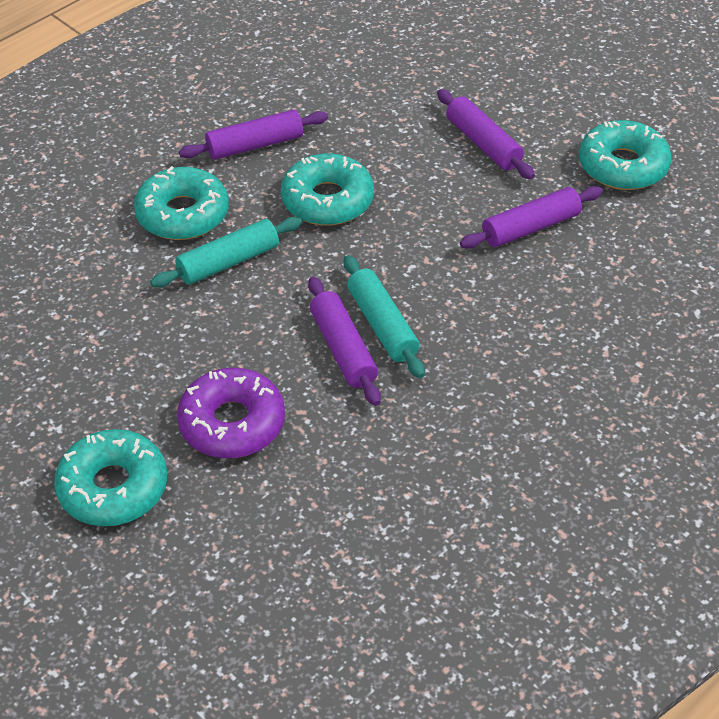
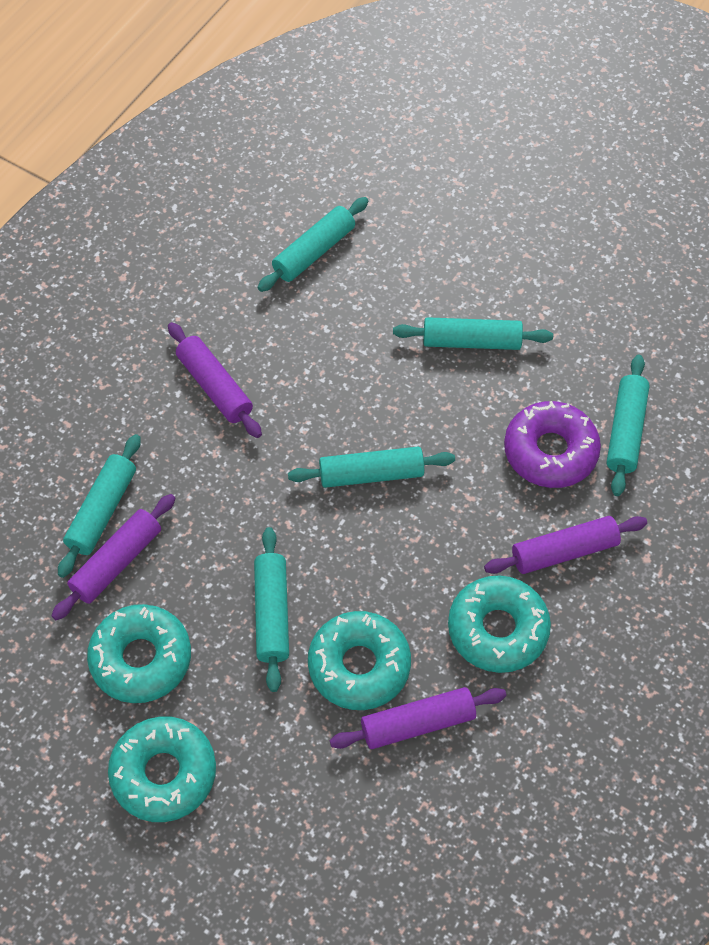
turquoise rolling pin: [150,217,302,288] [344,255,425,378] = 2 -> [58,434,141,578] [254,527,289,692] [257,197,368,292] [288,447,455,488] [393,317,553,350] [606,355,650,496] = 6

